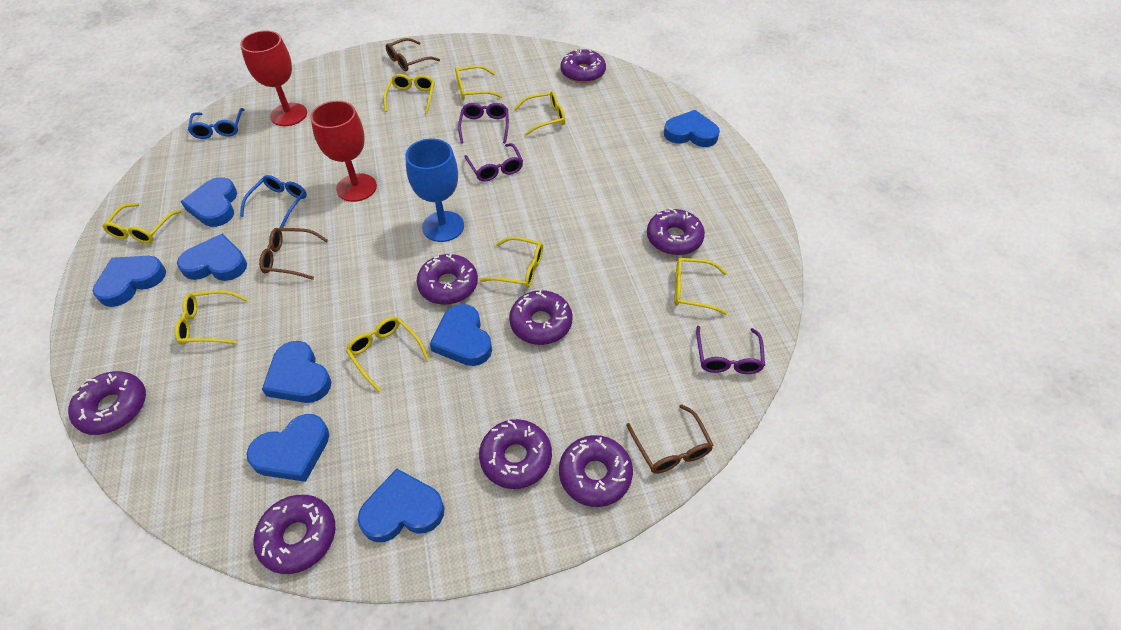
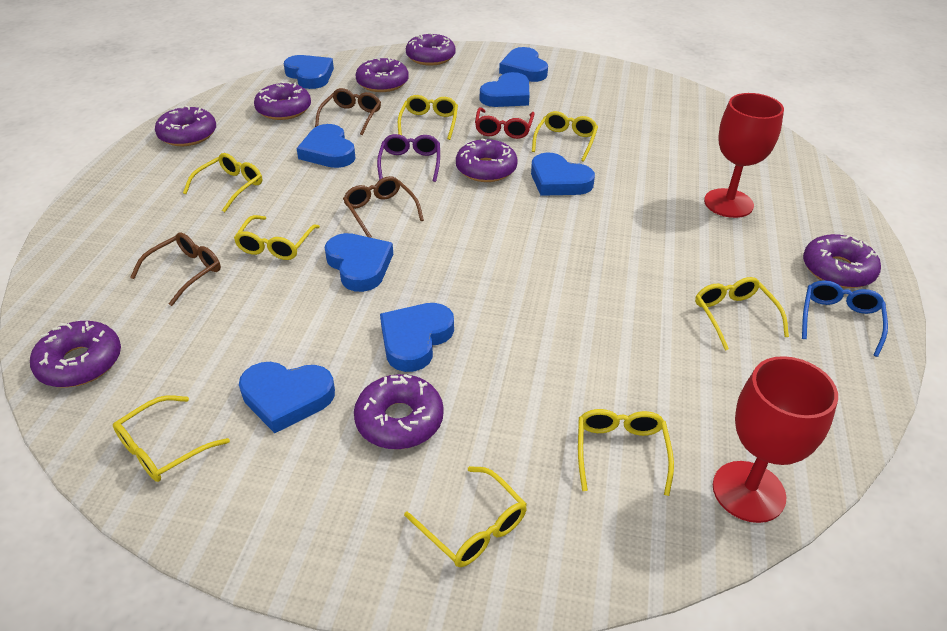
blue glasses: [188,108,245,139] [240,175,307,228] = 2 -> [802,280,888,357] = 1
blue goblet: [405,139,464,242] = 1 -> none = 0
purple glasses: [458,103,509,144] [464,143,523,182] [696,326,765,374] = 3 -> [377,134,440,182] = 1
red glasses: none = 0 -> [475,107,535,139] = 1

